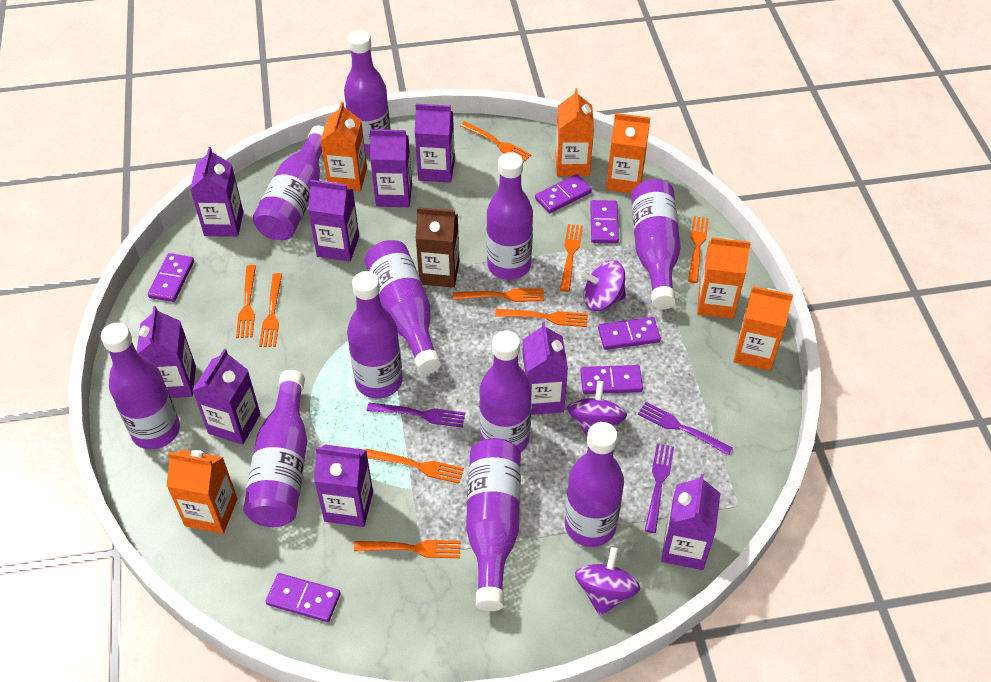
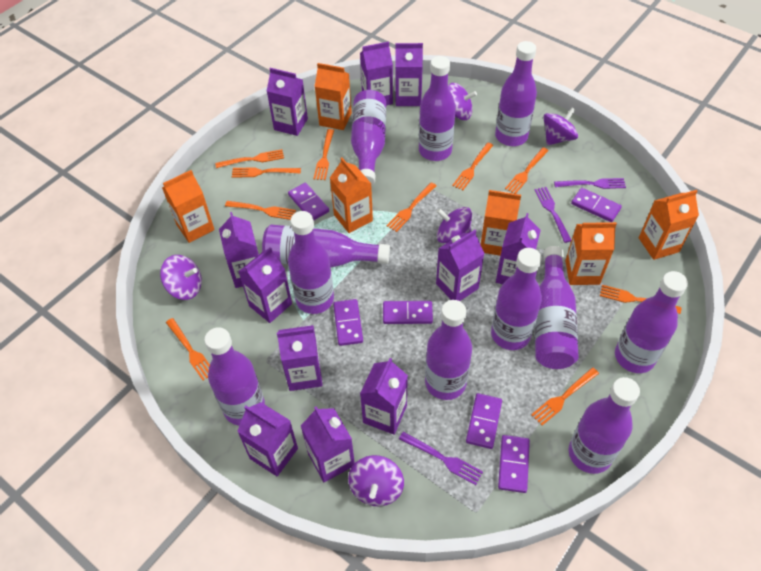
brown carton: [415,207,459,288] = 1 -> none = 0
orange fork: [236,265,256,338] [259,273,282,347] [354,540,461,558] [366,449,464,484] [453,288,544,302] [460,121,532,163] [495,309,588,327] [560,224,583,292] [688,216,709,283] = 9 -> [166,318,210,381] [215,149,284,168] [225,201,296,220] [232,167,301,178] [313,129,334,180] [386,182,436,232] [452,143,494,191] [505,147,549,194] [531,367,599,426] [600,285,682,314] = 10
purple carton: [137,306,196,398] [190,147,243,237] [192,349,260,445] [308,180,359,262] [314,444,373,527] [370,129,412,207] [415,104,455,183] [522,322,568,415] [661,474,720,570] = 9 -> [219,212,259,288] [237,402,298,476] [238,247,292,323] [267,68,308,136] [277,325,323,391] [301,406,355,482] [360,42,393,105] [360,358,408,435] [395,43,423,106] [436,230,485,301] [496,213,541,284] = 11
purple spinning top: [567,381,627,436] [575,547,640,616] [581,260,626,311] = 3 -> [160,255,202,300] [348,455,404,506] [437,207,472,243] [448,83,477,120] [543,108,578,145] = 5

